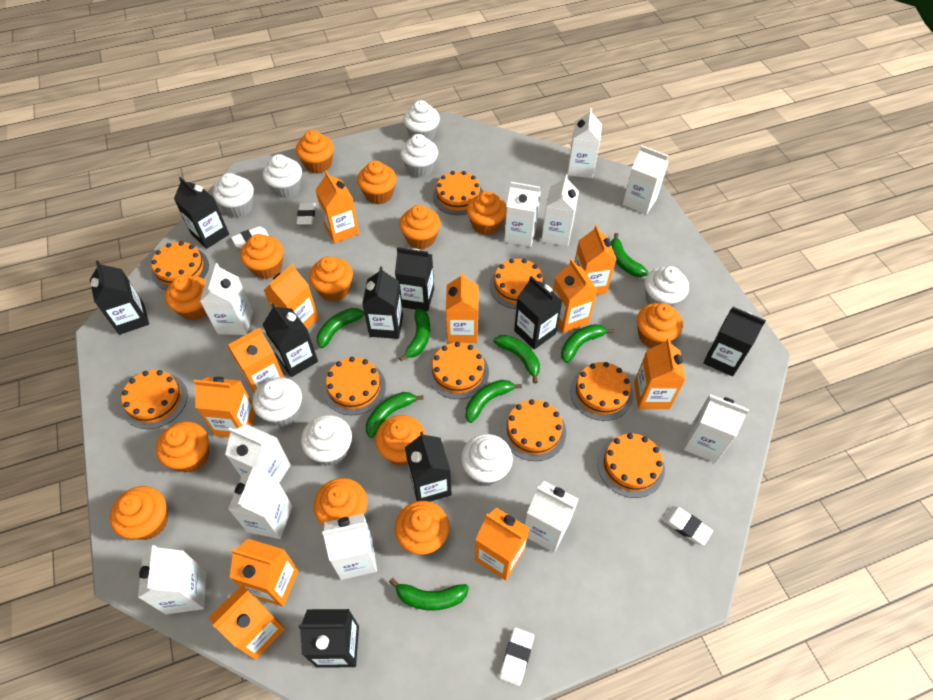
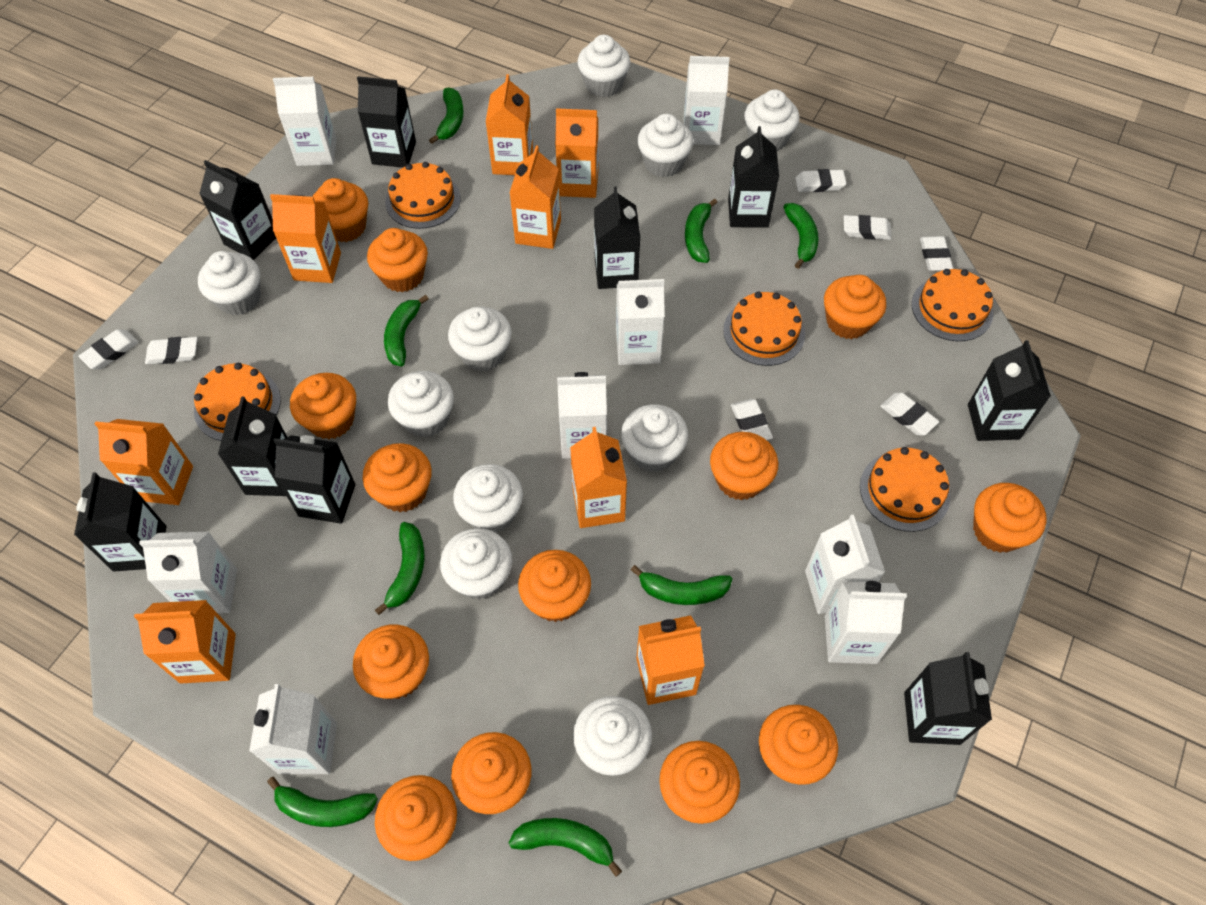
orange cake: [121,370,188,429] [151,241,209,290] [323,357,386,415] [428,342,489,399] [433,171,483,215] [490,259,546,309] [501,399,566,461] [570,362,633,421] [597,433,665,498] = 9 -> [194,363,281,441] [385,162,461,229] [723,291,805,366] [860,447,950,532] [912,269,993,341] = 5
orange carton: [193,377,256,437] [209,585,285,660] [228,328,284,393] [230,539,299,607] [264,264,319,329] [315,170,359,243] [446,272,479,343] [475,507,530,580] [553,259,598,333] [575,225,616,295] [634,338,686,409] = 11 -> [94,419,193,505] [134,600,236,683] [270,194,341,283] [486,74,533,175] [510,145,561,249] [555,108,598,198] [570,427,627,528] [636,615,705,705] = 8
white carton: [138,545,207,615] [200,263,253,335] [225,424,291,483] [228,467,292,539] [322,514,377,580] [504,182,541,247] [525,481,579,553] [541,174,579,247] [567,108,602,178] [623,145,669,215] [684,394,749,463] = 11 -> [139,532,237,613] [249,684,337,774] [273,77,337,166] [557,372,607,459] [616,279,665,365] [684,56,730,145] [805,515,885,614] [825,581,907,664] = 8
white cupcake: [213,173,254,217] [252,377,302,427] [263,154,302,198] [301,415,352,466] [400,134,438,177] [403,100,440,141] [461,434,513,486] [644,266,689,308] = 8 -> [198,251,260,315] [388,371,454,437] [440,528,512,600] [448,307,511,372] [453,464,523,533] [573,696,652,776] [577,35,630,97] [621,404,688,472] [637,114,693,177] [744,89,800,151] = 10
white eraser: [231,226,269,249] [296,203,316,225] [499,627,534,686] [663,506,713,545] = 4 -> [78,329,139,370] [145,337,197,364] [731,399,773,440] [795,169,846,192] [844,215,892,240] [880,392,939,436] [920,236,953,271] = 7

